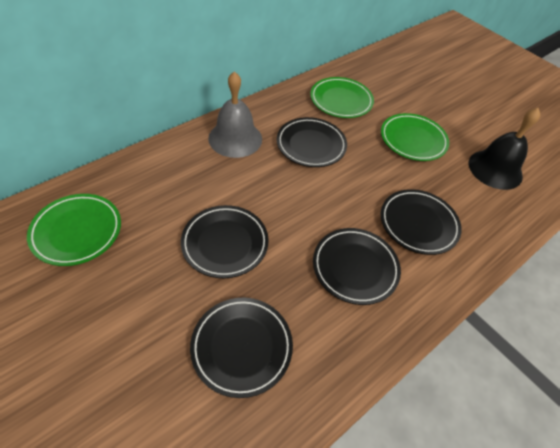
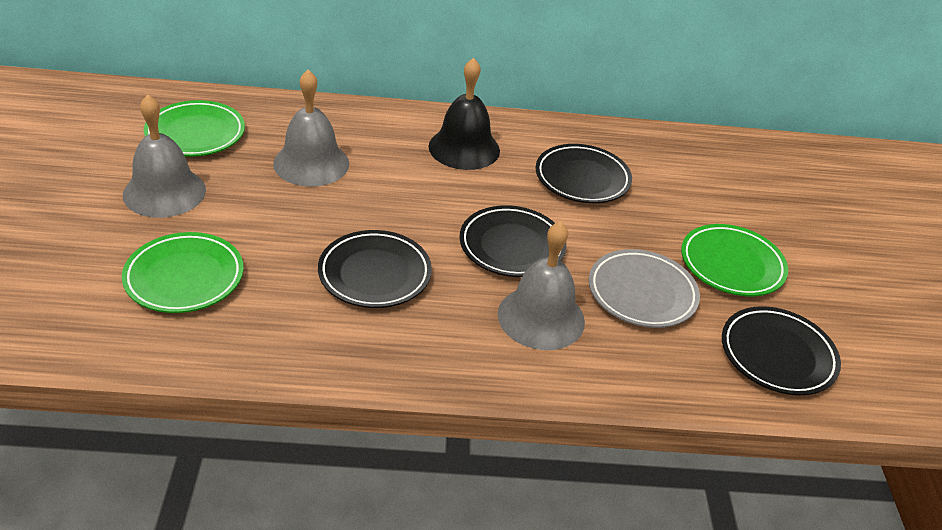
black plate: [181,205,269,278] [190,298,293,398] [277,117,347,167] [313,228,401,305] [381,189,461,255] = 5 -> [318,230,432,308] [459,205,566,277] [536,144,632,203] [722,306,841,395] = 4
grey bell: [208,71,262,158] = 1 -> [123,94,206,218] [273,70,349,187] [498,221,585,350] = 3
grey plate: none = 0 -> [589,249,700,328] = 1

